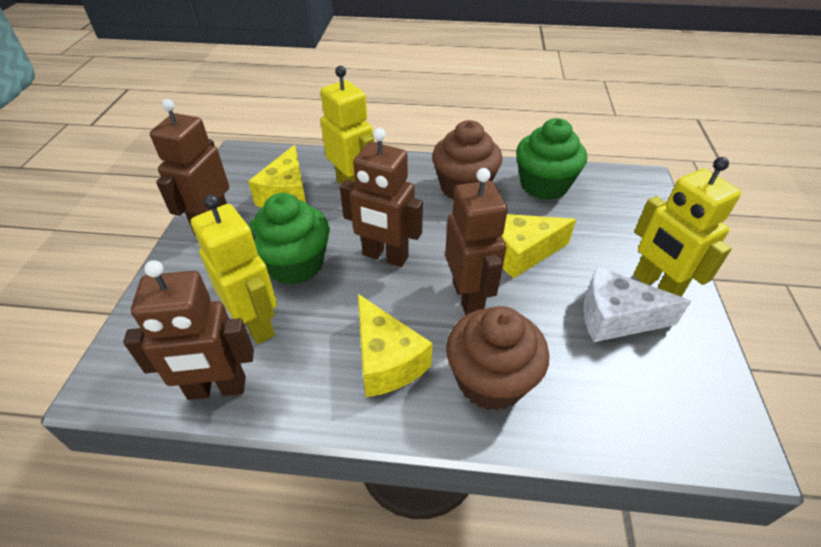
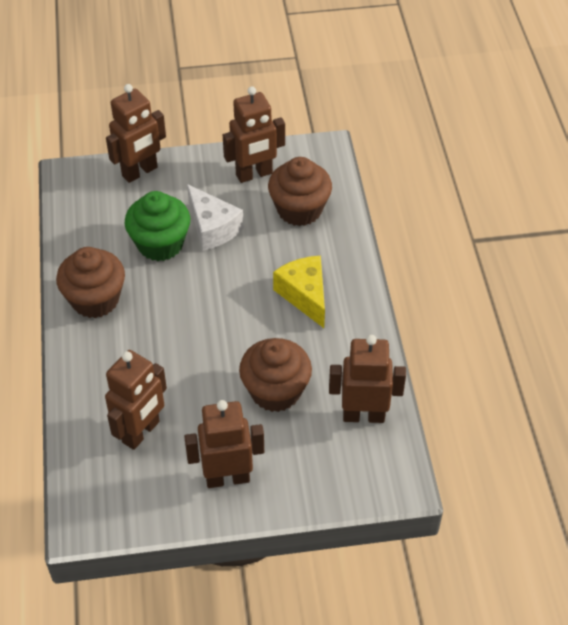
brown cupcake: [432,120,503,200] [446,306,549,411] = 2 -> [56,247,125,318] [239,338,312,412] [268,157,332,226] = 3
brown robot: [123,260,254,400] [150,99,229,236] [340,128,423,267] [445,168,508,315] = 4 -> [105,350,167,450] [106,84,166,183] [184,400,264,488] [223,86,285,183] [329,335,406,423] = 5
green cupcake: [248,193,330,285] [516,118,587,200] = 2 -> [125,191,190,261] = 1
yellow cheese: [248,145,306,208] [358,294,433,397] [502,214,576,278] = 3 -> [273,256,325,328] = 1
yellow robot: [191,194,277,344] [320,66,374,185] [634,157,741,297] = 3 -> none = 0

